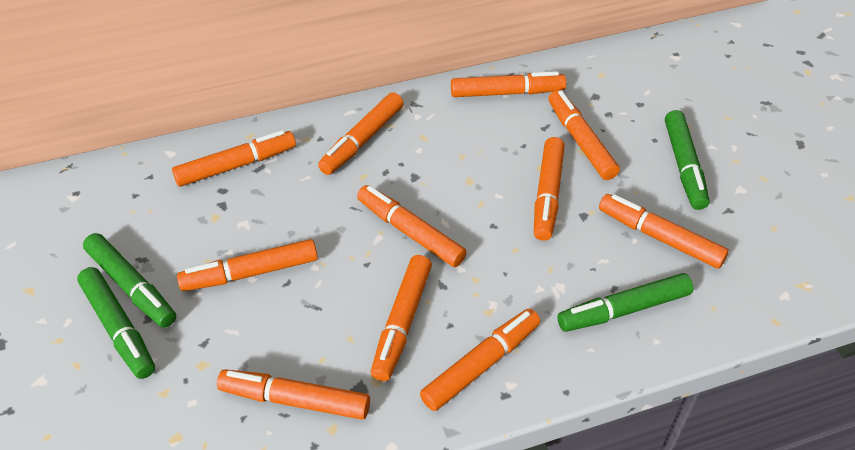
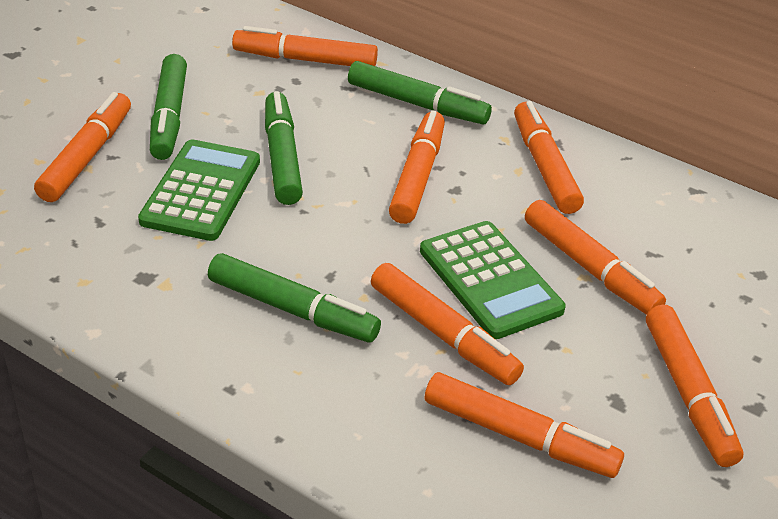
green calculator: none = 0 -> [138,139,260,241] [420,221,566,339] = 2
orange marker: [172,130,296,187] [177,239,318,291] [217,369,370,420] [318,92,404,175] [357,185,467,267] [371,255,432,381] [420,308,540,411] [451,71,566,97] [534,137,565,241] [549,90,620,180] [599,194,729,269] = 11 -> [34,92,131,202] [232,26,378,66] [371,263,524,385] [389,111,445,224] [425,372,624,478] [514,101,584,214] [525,200,666,315] [646,305,743,467] = 8

